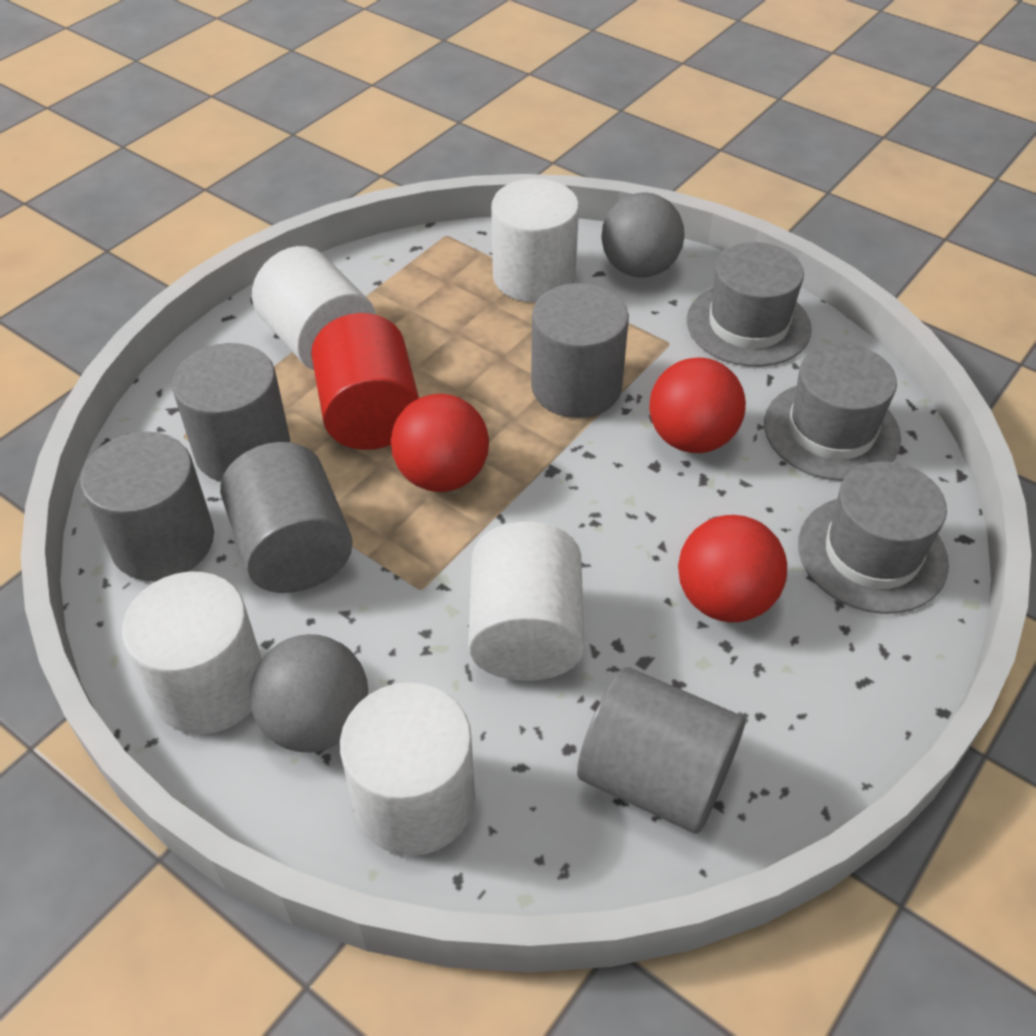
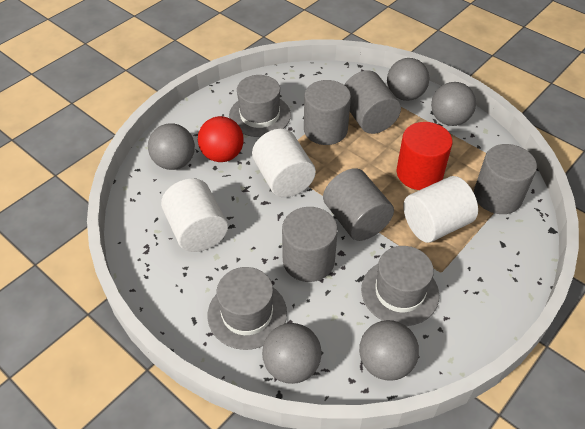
grey ball: [250,634,368,753] [601,193,684,278] = 2 -> [148,123,195,170] [262,323,322,384] [359,320,419,381] [387,58,430,101] [431,82,476,126] = 5
red ball: [391,394,489,492] [649,357,746,453] [678,515,787,622] = 3 -> [198,116,244,162] = 1
white cylinder: [122,571,262,734] [252,246,376,370] [340,682,475,856] [468,522,585,681] [491,178,579,303] = 5 -> [161,179,228,252] [252,129,316,197] [403,176,478,243] = 3

